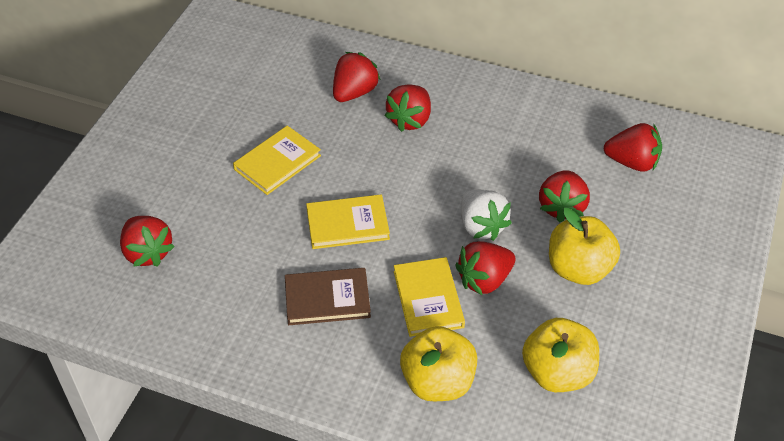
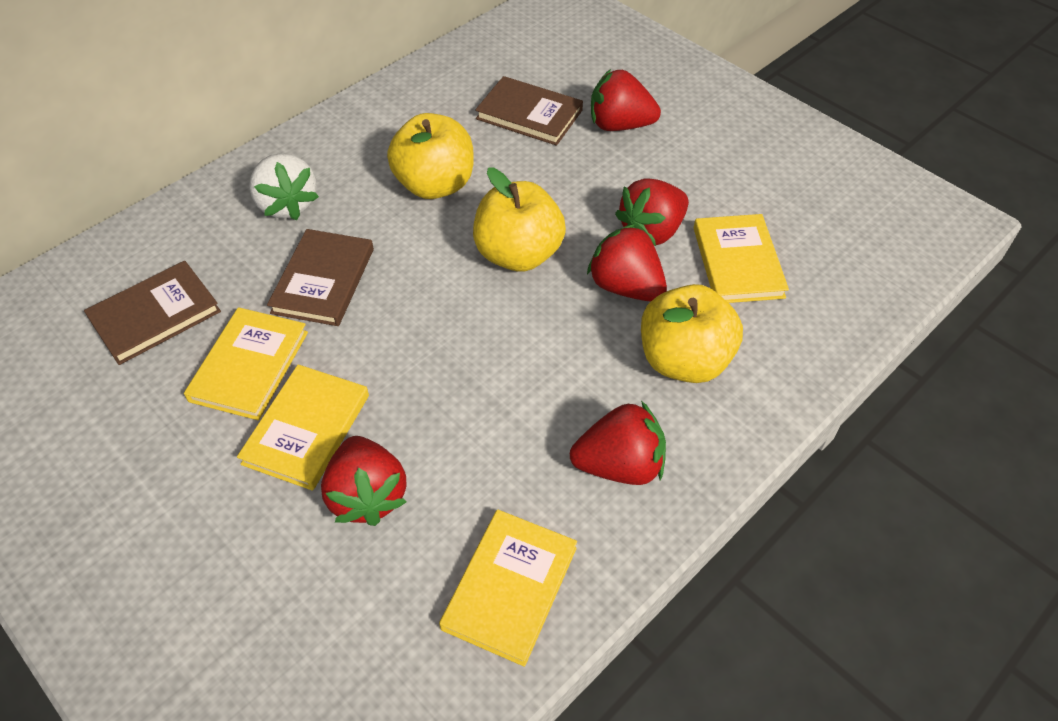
brown book: [285,268,371,325] = 1 -> [84,261,221,365] [267,229,374,326] [475,76,583,146] = 3
red strawberry: [120,216,175,267] [333,52,381,102] [384,84,431,132] [455,241,516,295] [539,170,590,223] [603,123,662,171] = 6 -> [321,436,407,526] [570,401,666,485] [587,224,667,302] [591,69,661,131] [615,178,689,246] = 5
yellow book: [233,126,321,195] [306,194,390,249] [394,257,465,337] = 3 -> [184,307,308,420] [237,364,369,491] [439,509,577,667] [694,214,789,303] = 4

